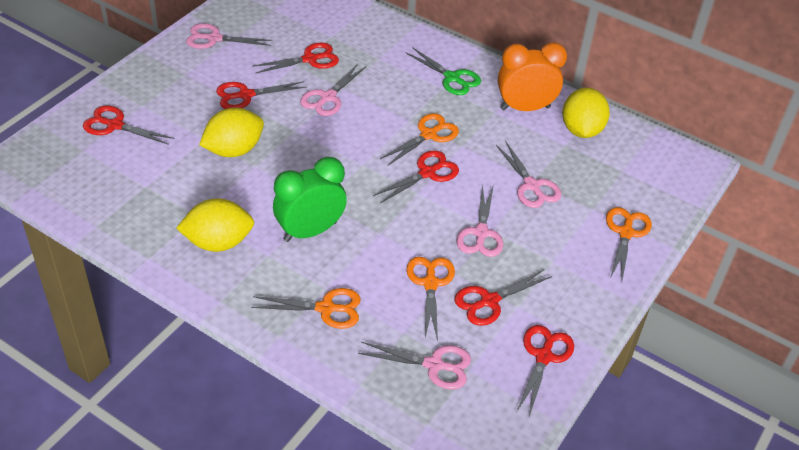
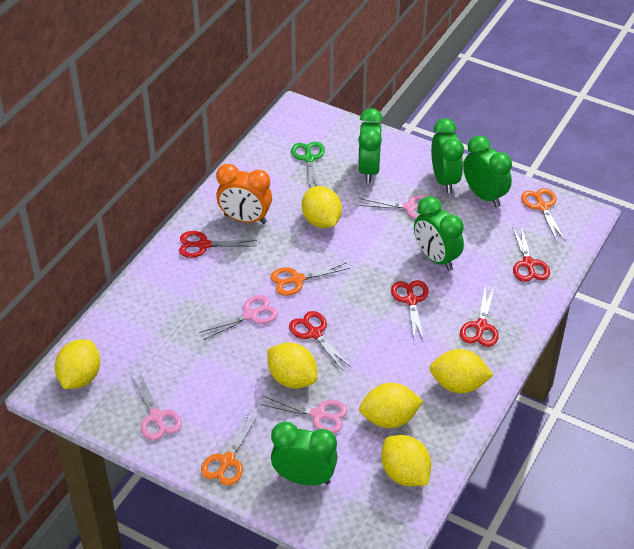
green clock: [273,157,347,242] = 1 -> [271,422,338,485] [358,108,383,183] [414,196,464,271] [431,118,464,193] [463,135,512,207] = 5
orange scissors: [251,288,361,329] [380,113,459,165] [406,257,455,341] [606,207,652,280] = 4 -> [201,414,258,486] [271,262,350,296] [521,188,565,241] = 3
pink scissors: [186,23,273,49] [300,64,366,116] [358,342,471,390] [456,184,503,257] [496,142,562,208] = 5 -> [131,373,182,440] [199,295,278,340] [260,396,348,433] [358,195,428,219] = 4
red scissors: [83,106,175,145] [216,81,307,109] [252,43,339,74] [373,150,459,203] [454,269,552,326] [517,325,574,416] = 6 -> [179,231,257,258] [289,311,351,370] [391,280,429,341] [460,285,499,347] [512,226,550,282] = 5
yellow lemon: [176,198,254,252] [199,108,264,157] [562,88,610,138] = 3 -> [55,339,100,389] [267,343,317,388] [302,186,342,228] [359,383,423,428] [381,435,431,486] [429,349,493,393] = 6

